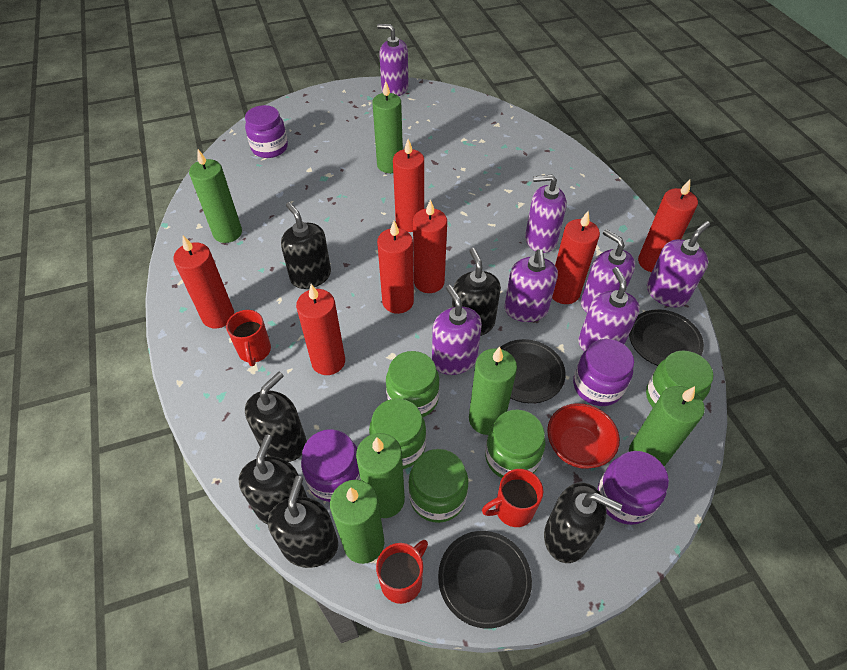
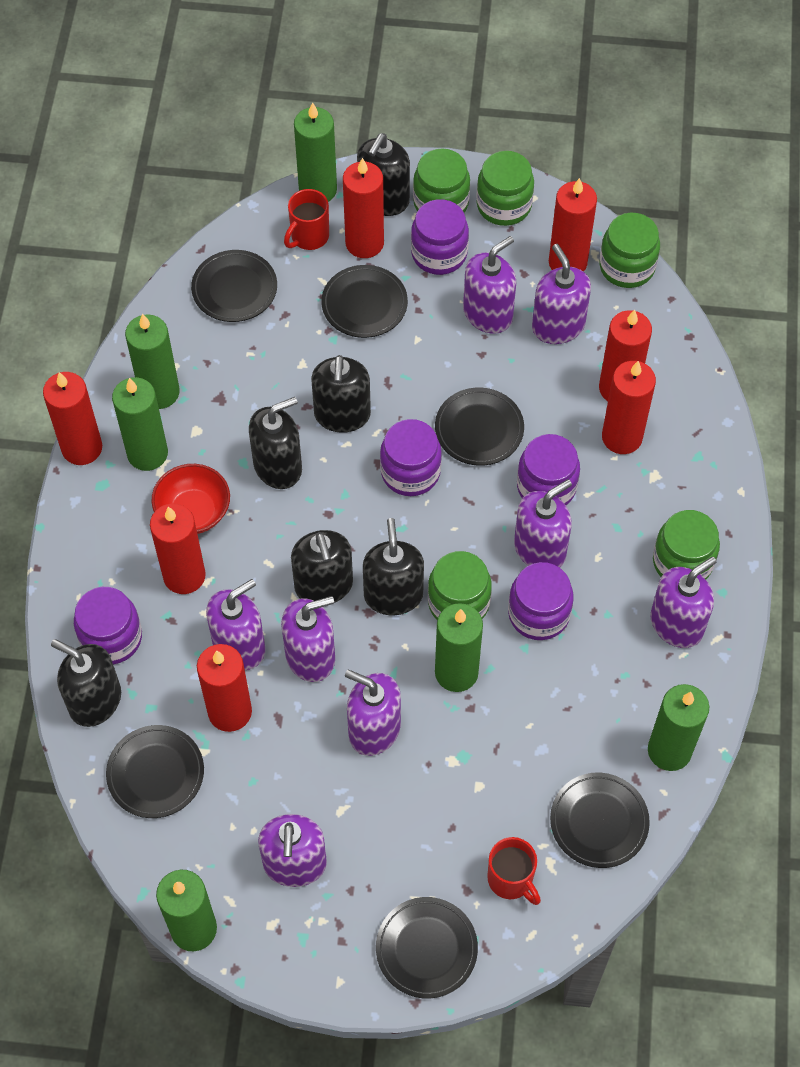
black plate: [438,531,532,629] [500,339,565,403] [629,309,704,366] = 3 -> [106,725,204,818] [191,250,277,322] [321,265,408,338] [376,897,478,999] [435,388,524,466] [550,773,650,868] = 6
purple jar: [245,105,288,158] [301,429,361,502] [573,339,634,406] [598,451,669,525] = 4 -> [74,587,142,665] [380,419,442,496] [411,199,469,275] [508,562,574,640] [517,434,580,505] = 5
purple soap dispenser: [377,24,409,96] [432,285,482,375] [504,249,558,322] [525,175,567,253] [578,267,640,352] [581,229,635,313] [647,221,710,307] = 7 -> [206,579,265,670] [258,814,327,887] [281,596,335,682] [345,669,401,756] [463,236,516,334] [514,479,572,568] [532,244,591,344] [650,557,716,648] = 8
red mug: [226,310,271,366] [376,540,428,604] [482,469,543,527] = 3 -> [284,189,329,250] [487,837,541,905] = 2

